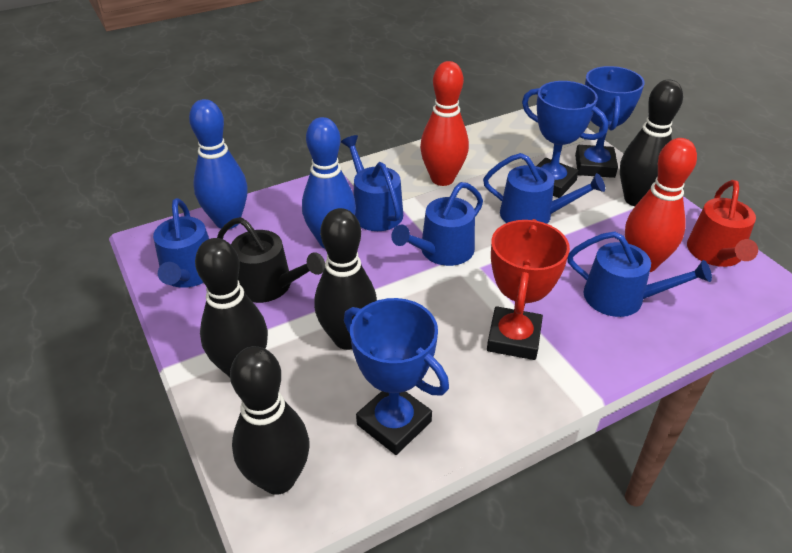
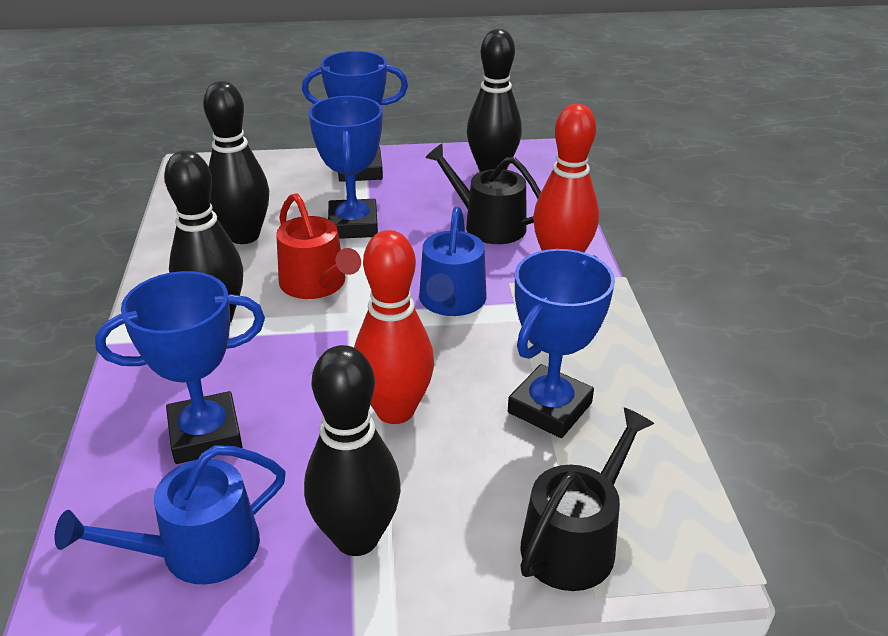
black watering can: [217,217,325,303] = 1 -> [425,144,541,244] [520,408,654,591] = 2
blue bowling pin: [189,99,248,229] [302,117,356,248] = 2 -> none = 0
blue trophy: [344,298,449,455] [522,81,608,198] [575,66,644,178] = 3 -> [95,271,265,464] [302,51,408,182] [308,96,383,239] [508,249,615,438] = 4
blue watering can: [153,198,209,288] [341,135,403,231] [391,182,483,266] [483,153,605,224] [567,231,712,317] = 5 -> [54,445,286,584] [419,207,487,316] = 2
red trophy: [487,219,570,360] = 1 -> none = 0

